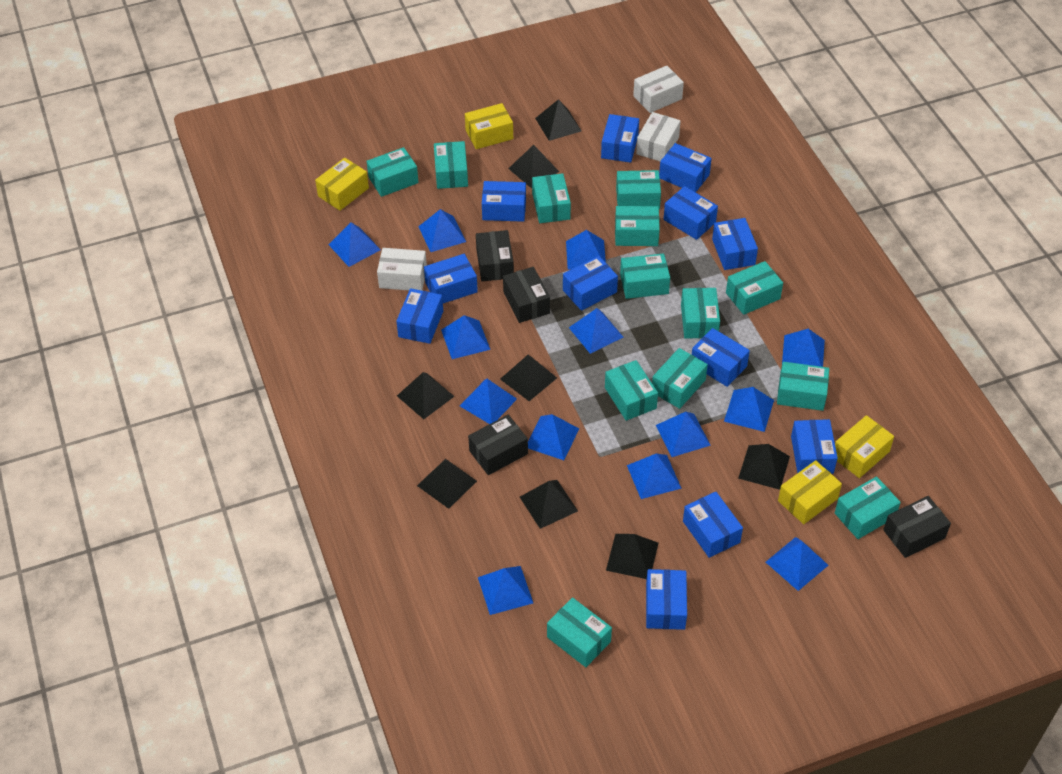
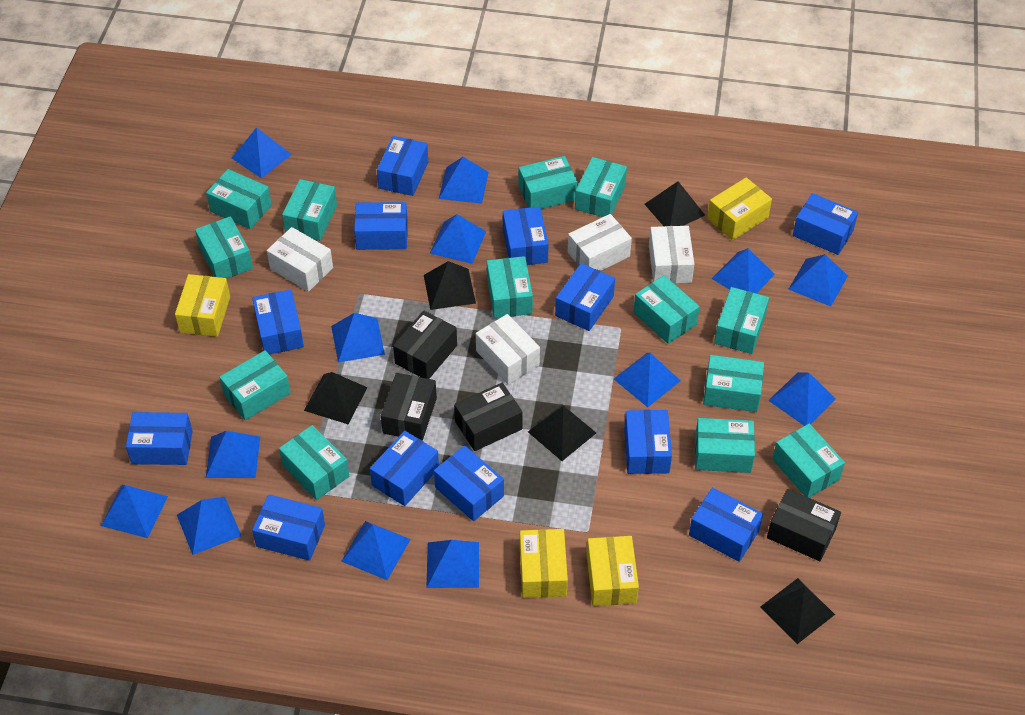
black pyramid: [397,372,455,419] [417,459,477,509] [500,354,557,401] [508,145,560,188] [520,480,578,529] [535,99,581,141] [606,534,658,579] [738,444,790,490] = 8 -> [304,372,368,424] [424,261,476,310] [528,404,596,461] [645,181,705,226] [760,578,835,644] = 5
white box: [377,248,427,291] [633,66,684,113] [636,112,681,161] = 3 -> [267,227,333,292] [476,314,540,384] [568,214,632,271] [649,226,694,284] = 4

